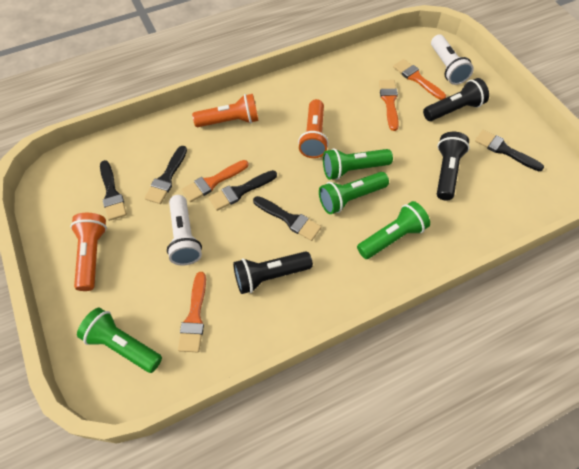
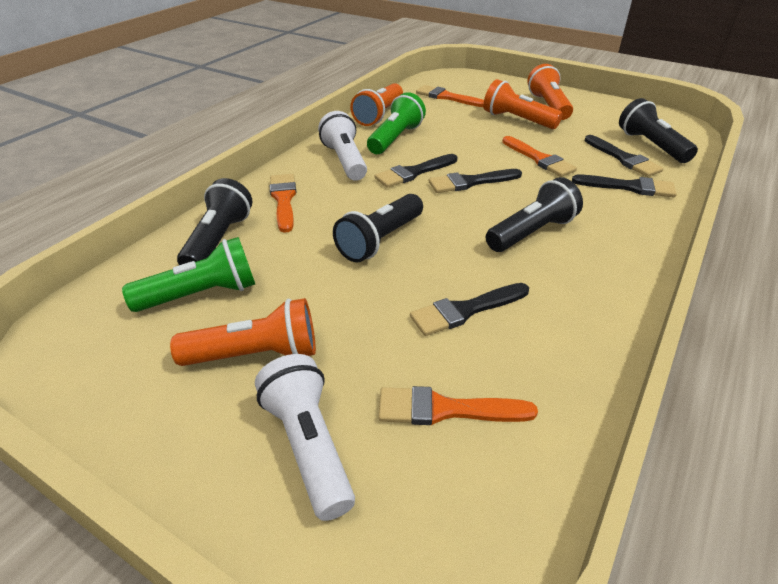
black flashlight: [233,251,313,294] [423,78,489,121] [437,132,470,201] = 3 -> [177,178,252,265] [333,194,423,262] [486,177,583,252] [619,98,698,163] = 4
green flashlight: [77,308,162,373] [319,172,389,214] [323,148,393,180] [357,201,430,259] = 4 -> [122,237,255,312] [367,92,426,154] = 2
orange flashlight: [70,213,107,291] [192,94,258,127] [298,99,329,158] = 3 -> [170,298,316,366] [350,83,403,126] [483,79,563,129] [527,64,573,120] = 4

